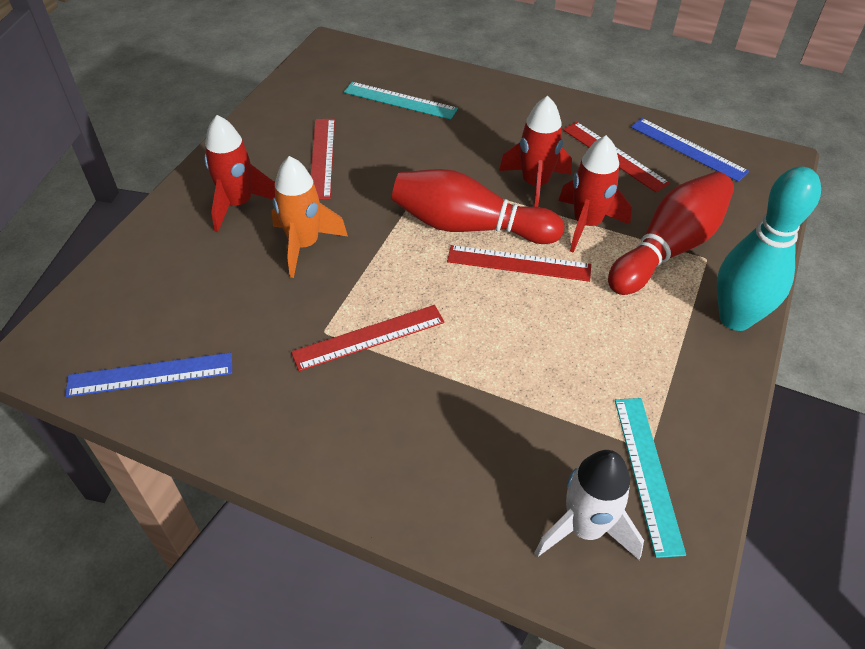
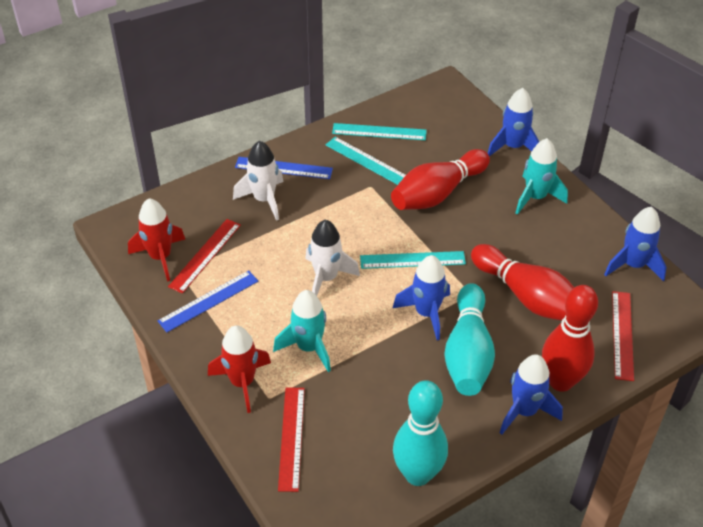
blue rocket: none = 0 -> [393,255,450,340] [488,88,539,156] [500,354,563,435] [604,207,667,282] = 4
orange rocket: [272,156,348,278] = 1 -> none = 0
red bowling pin: [392,169,564,244] [608,172,734,295] = 2 -> [391,149,490,210] [471,244,574,321] [542,285,598,392] = 3
red rocket: [204,115,275,232] [499,96,572,207] [558,135,632,253] = 3 -> [128,198,185,282] [208,325,271,413] = 2
red ruler: [291,305,445,371] [311,119,335,200] [447,245,591,282] [563,122,670,192] = 4 -> [168,219,241,294] [278,387,305,492] [612,291,634,381] = 3
turquoise bowling pin: [717,166,821,331] = 1 -> [393,380,448,486] [444,283,495,396] = 2
turquoise rocket: none = 0 -> [273,290,331,372] [516,138,568,215] = 2
turquoise ruler: [344,82,458,119] [615,398,686,558] = 2 -> [326,137,406,185] [332,123,427,140] [360,251,466,269] = 3
white rocket: [535,450,644,560] = 1 -> [233,140,284,221] [305,220,360,296] = 2

